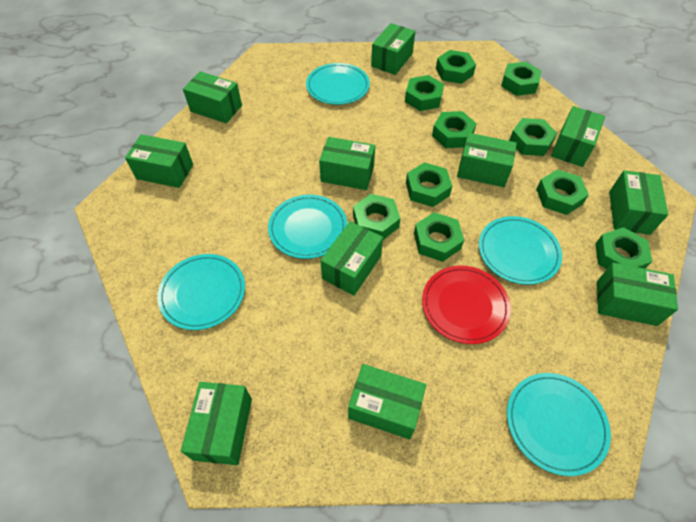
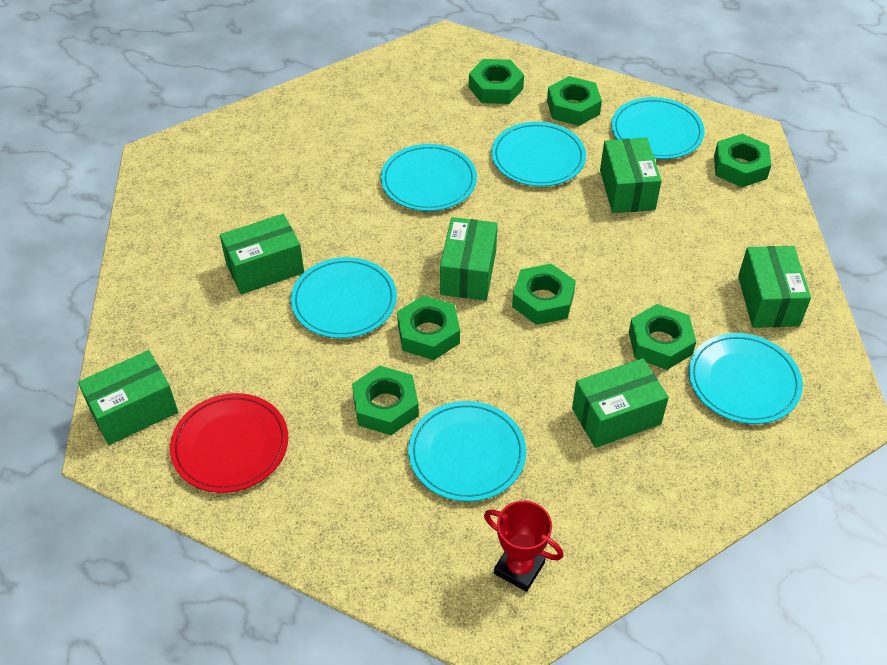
green box: [125,134,193,188] [181,382,252,465] [183,71,242,124] [319,137,375,190] [320,221,383,296] [348,364,426,440] [371,23,415,75] [457,133,517,187] [551,106,605,167] [597,263,678,326] [609,170,668,235] = 11 -> [78,350,178,445] [220,214,304,294] [440,217,498,301] [572,358,669,448] [600,138,662,213] [738,246,811,328] = 6
green nut: [353,194,401,240] [405,75,444,111] [406,162,452,207] [414,212,464,262] [432,111,477,148] [436,50,476,84] [501,61,542,96] [509,118,557,156] [536,169,589,215] [595,227,652,269] = 10 -> [352,366,419,435] [397,295,460,360] [469,59,524,104] [512,264,576,325] [547,76,602,126] [629,304,696,370] [714,134,771,187] = 7
red trophy: none = 0 -> [484,501,564,592] = 1
turquoise plate: [157,254,245,330] [268,195,347,259] [306,63,370,105] [479,216,562,285] [507,373,611,476] = 5 -> [291,257,397,338] [381,144,477,211] [408,401,526,501] [492,122,586,187] [611,97,705,159] [688,333,803,424] = 6

